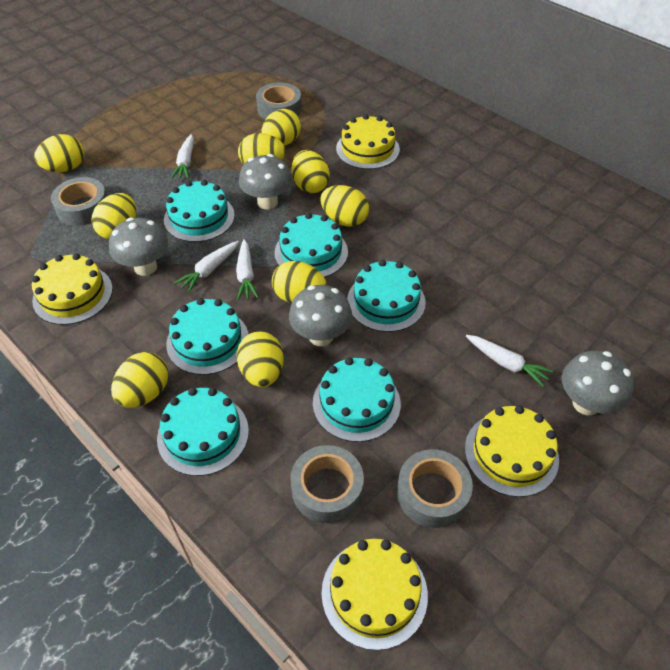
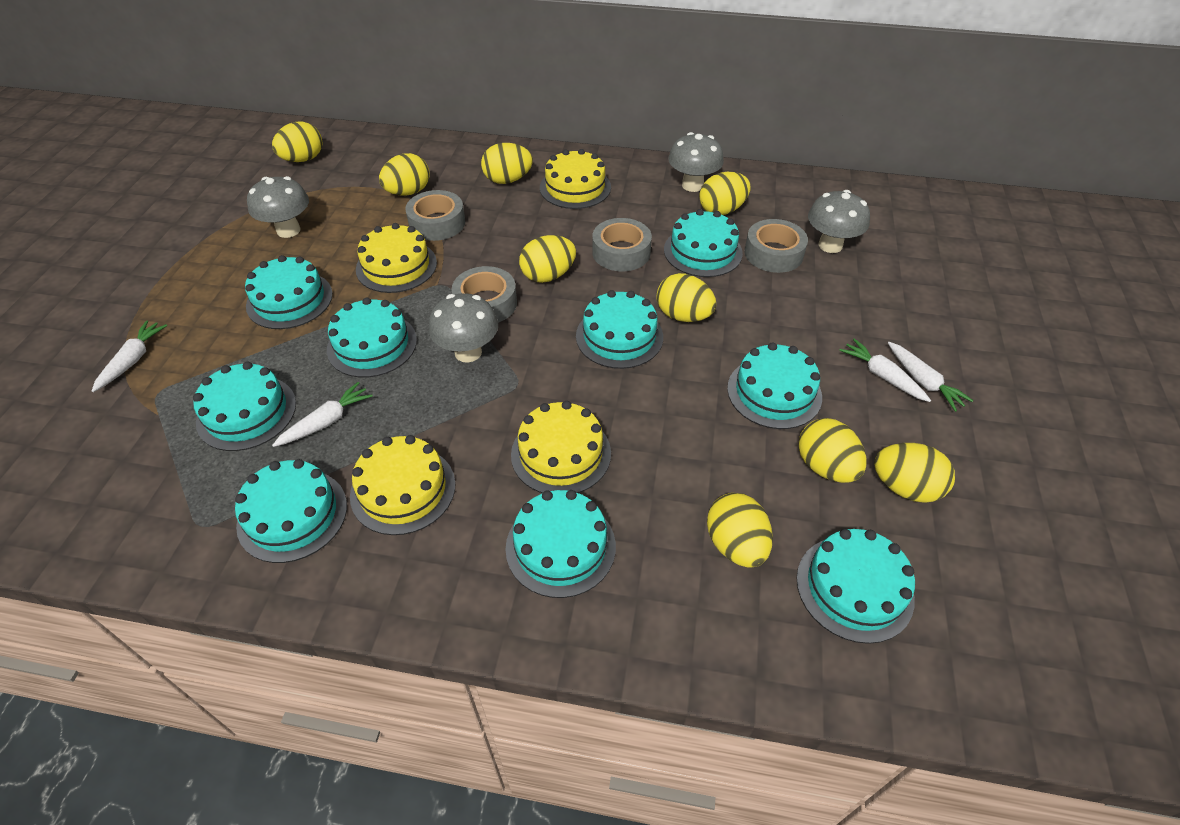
turquoise cake: [157,388,249,476] [164,180,235,242] [166,298,249,375] [274,213,348,277] [313,357,401,442] [347,260,426,332] = 6 -> [193,362,296,451] [235,459,347,563] [245,255,333,329] [327,297,417,378] [505,490,616,598] [576,290,663,369] [664,209,743,277] [727,342,822,429] [797,529,915,644] = 9

